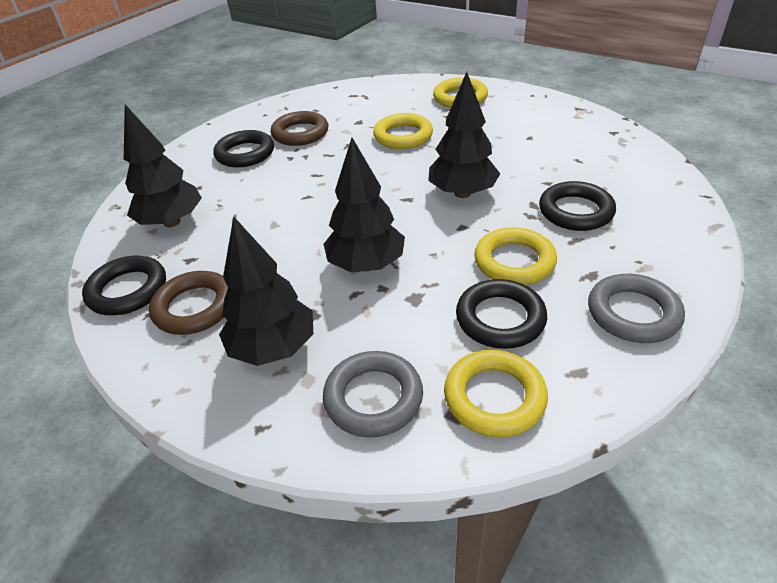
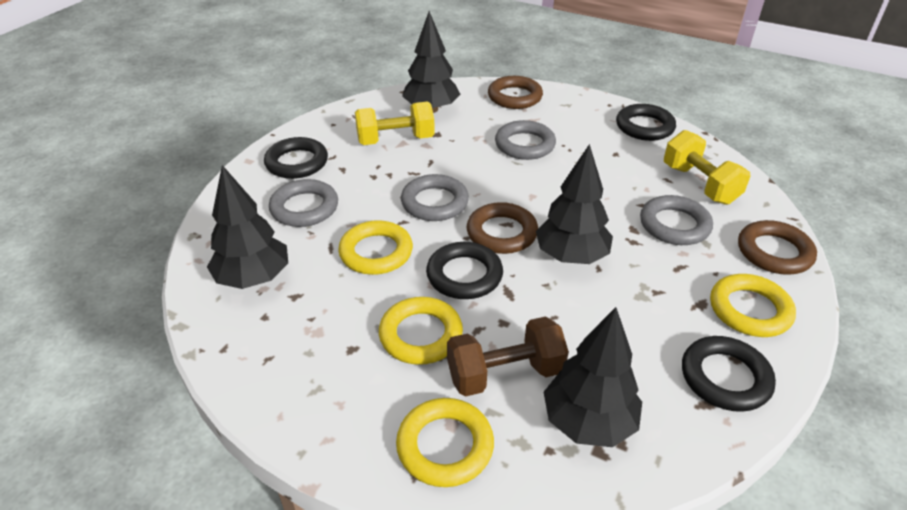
brown dumbbell: none = 0 -> [447,316,569,397] = 1
brown ring: [149,271,228,335] [271,111,328,146] = 2 -> [467,202,538,254] [488,76,543,109] [738,220,817,275] = 3
grey ring: [323,351,423,438] [588,274,685,343] = 2 -> [269,179,338,227] [401,174,469,221] [495,120,556,160] [640,195,713,245] = 4
yellow dumbbell: none = 0 -> [355,101,435,145] [664,130,750,205] = 2

